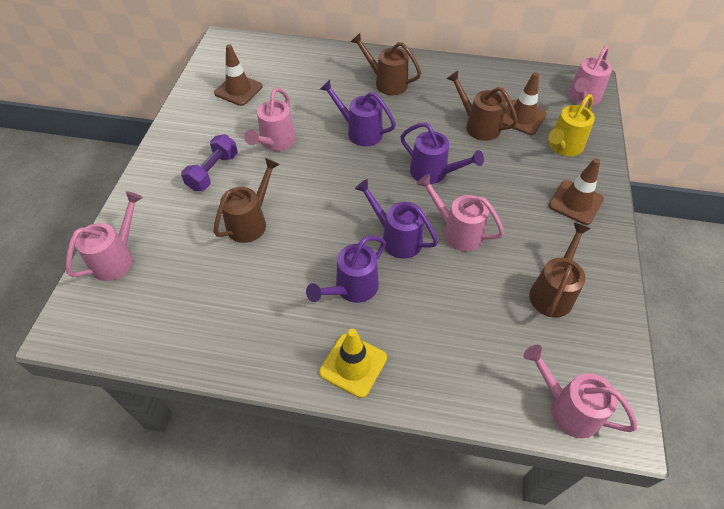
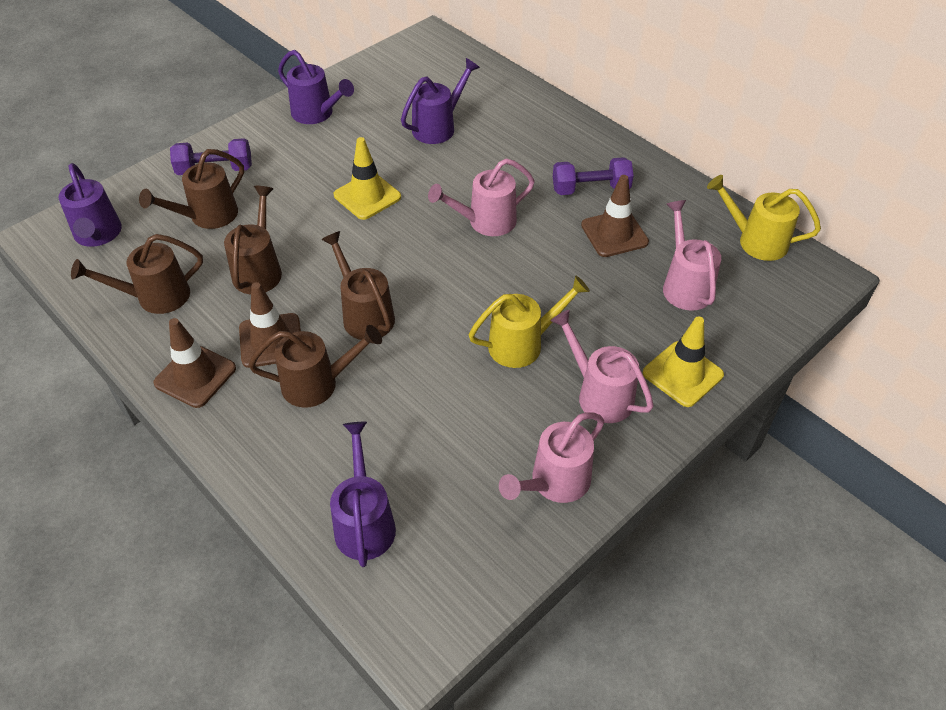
brown watering can: [214,158,280,243] [351,33,421,95] [447,71,518,141] [529,223,591,318] = 4 -> [71,234,203,314] [139,149,244,229] [224,186,282,294] [248,325,382,408] [321,231,395,340] = 5
pink watering can: [66,191,143,281] [244,87,296,151] [417,174,504,252] [523,345,637,438] [568,46,612,106] = 5 -> [428,159,535,236] [499,412,604,503] [551,310,654,423] [663,200,721,311] = 4
purple dumbbell: [181,134,238,191] = 1 -> [170,138,252,175] [553,157,634,195] = 2
yellow traffic cone: [319,329,387,398] = 1 -> [334,137,401,220] [643,316,724,407] = 2
yellow watering can: [548,94,595,156] = 1 -> [469,276,590,368] [707,175,821,261] = 2

